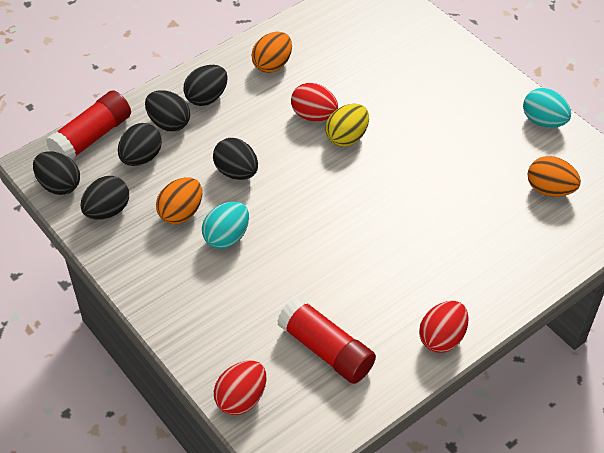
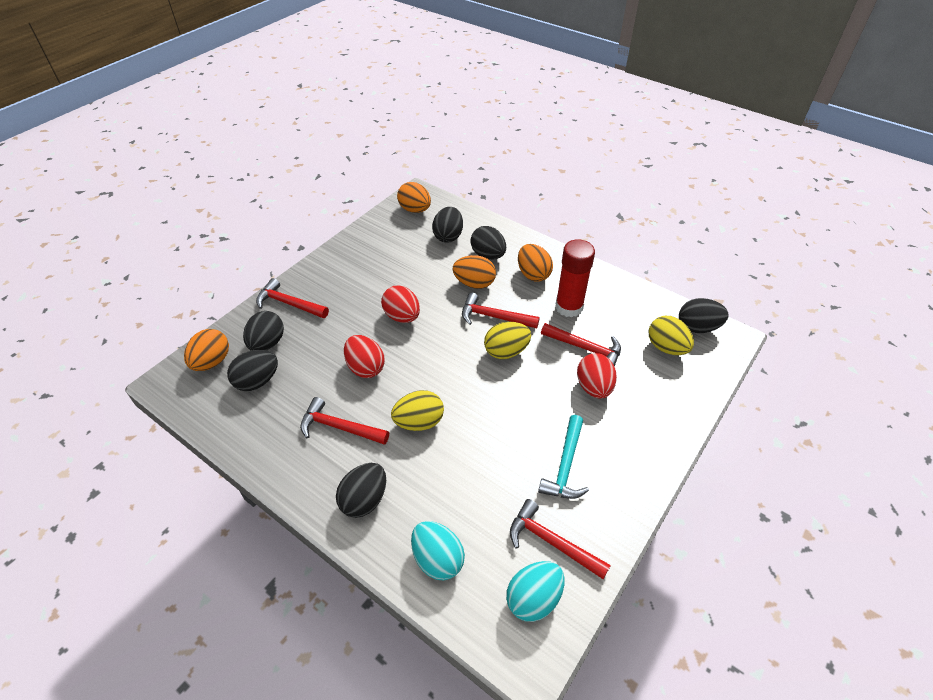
orange egg: [156,177,202,224] [251,32,292,73] [528,156,581,197] = 3 -> [184,329,229,371] [397,182,431,213] [453,255,496,289] [518,244,553,282] = 4
red glue stick: [46,90,131,160] [277,296,376,384] = 2 -> [555,239,595,317] = 1
red hammer: none = 0 -> [256,278,329,318] [300,397,389,445] [462,293,540,329] [510,499,611,579] [541,323,621,367] = 5
turquoise hammer: none = 0 -> [538,415,589,499] = 1
yellow egg: [325,104,369,147] = 1 -> [391,390,444,431] [484,322,531,359] [649,316,694,355] = 3

